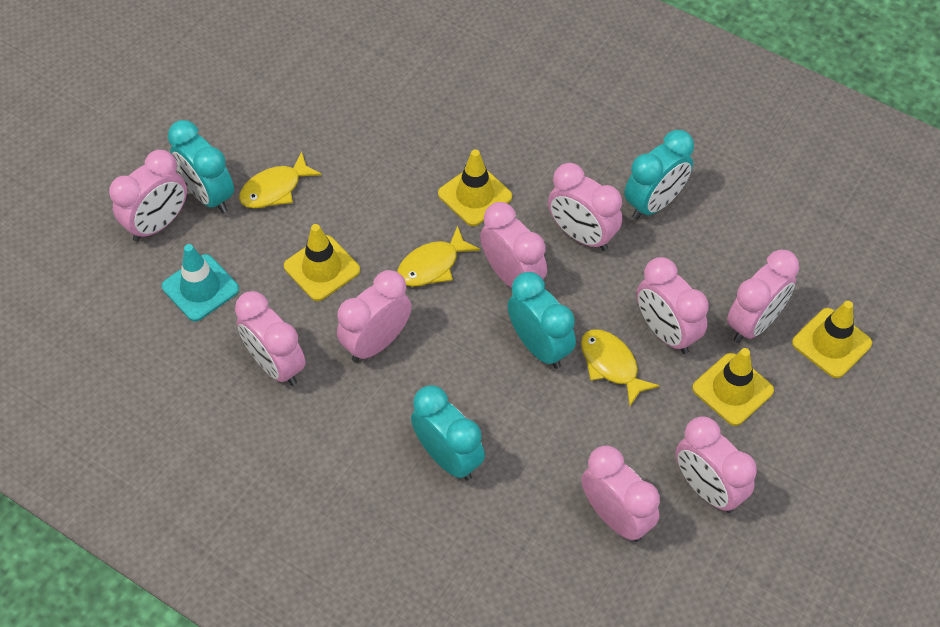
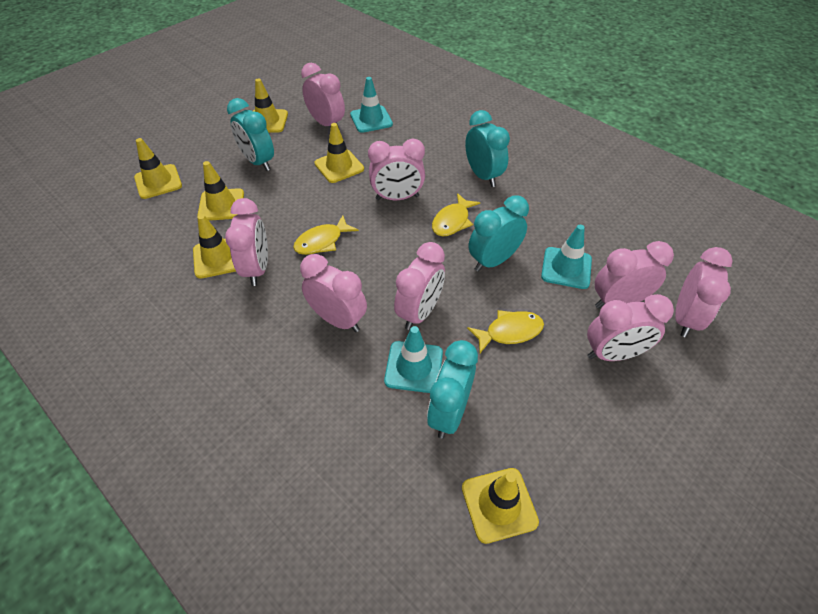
pink clock: [109,150,187,242] [235,291,306,386] [337,270,411,362] [480,202,547,288] [548,163,622,251] [581,446,660,542] [637,257,709,354] [676,416,757,513] [727,249,799,343] = 9 -> [225,198,268,286] [300,254,367,332] [301,63,345,130] [368,139,425,200] [394,242,445,330] [587,294,674,361] [595,241,674,309] [675,247,732,337] = 8
turquoise traffic cone: [162,244,239,321] = 1 -> [350,77,393,133] [384,326,443,393] [541,225,592,289] = 3
yellow traffic cone: [284,224,360,301] [438,149,512,226] [692,348,774,426] [792,301,872,378] = 4 -> [134,138,182,199] [193,214,236,279] [197,161,244,221] [253,78,288,133] [314,123,364,183] [462,468,539,544] = 6

